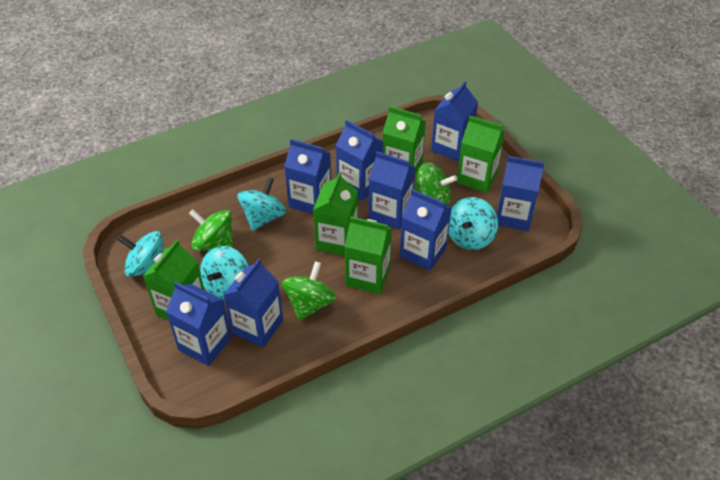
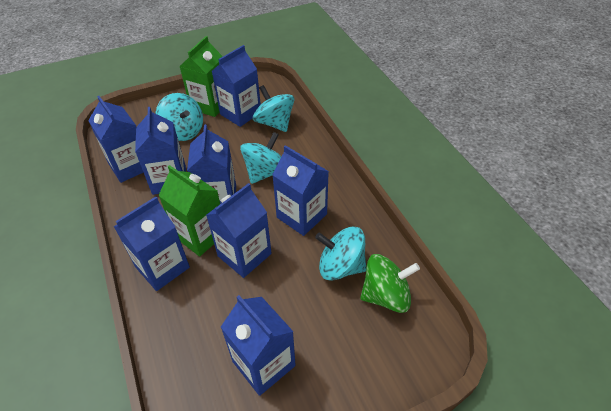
green carton: [143,239,204,320] [313,172,358,256] [345,216,392,294] [382,106,426,177] [456,116,505,193] = 5 -> [158,165,220,256] [179,36,223,117] = 2
green spinning top: [189,209,234,251] [282,261,336,321] [414,162,457,206] = 3 -> [360,254,420,313] = 1

